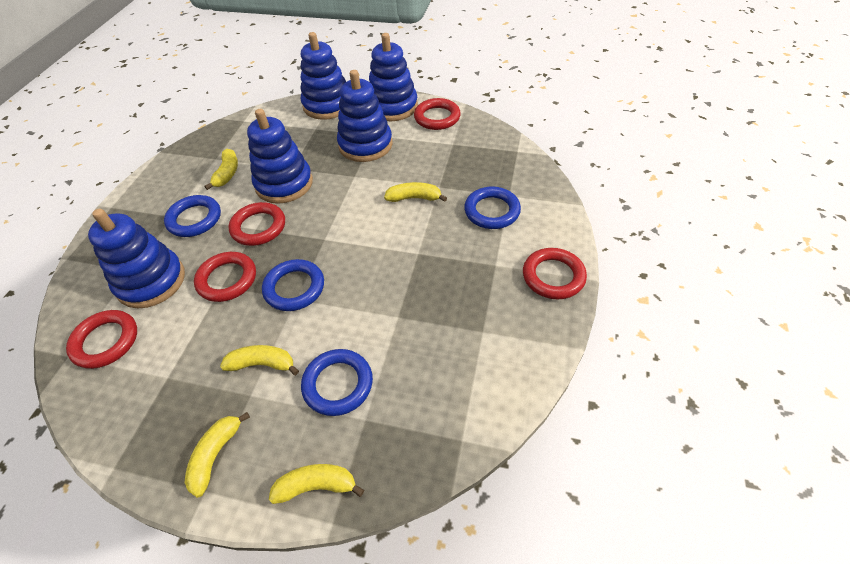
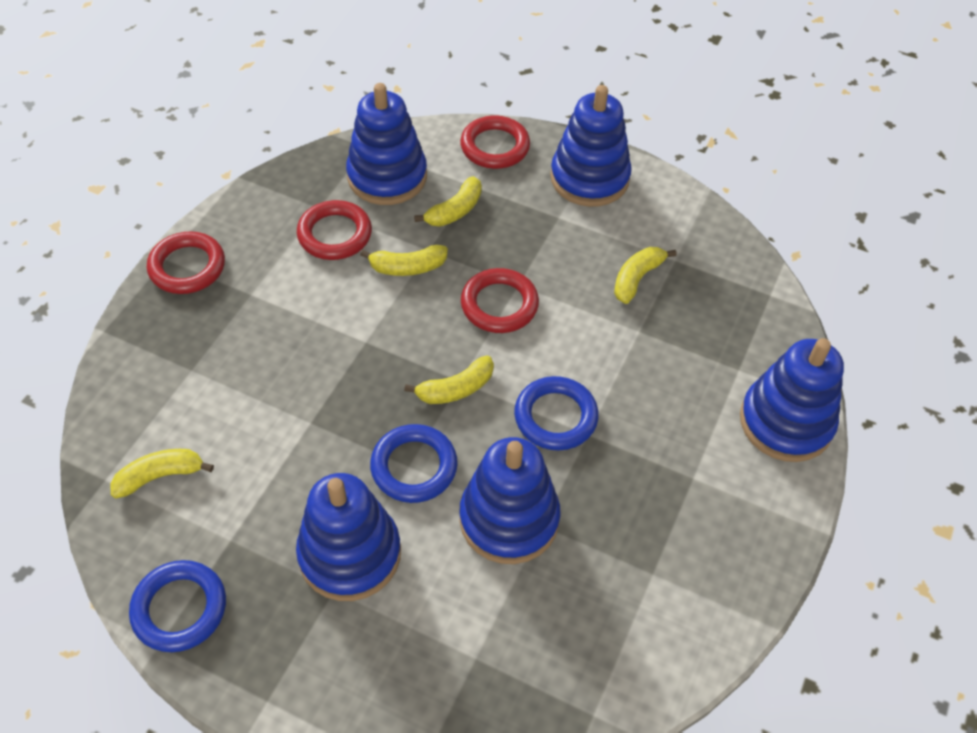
blue ring: [164,195,221,237] [262,259,324,311] [301,349,373,416] [464,187,521,229] = 4 -> [129,560,226,652] [370,424,458,503] [514,376,599,450] = 3
red ring: [66,310,137,369] [194,252,256,302] [229,202,285,246] [414,98,461,130] [523,248,587,299] = 5 -> [147,232,225,294] [297,200,372,260] [460,115,530,169] [461,268,539,333] = 4

